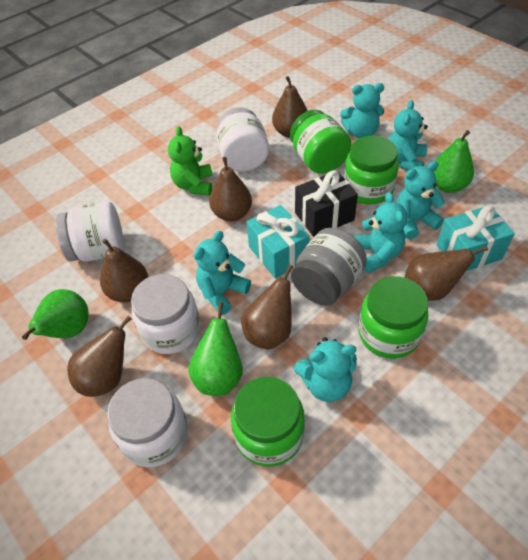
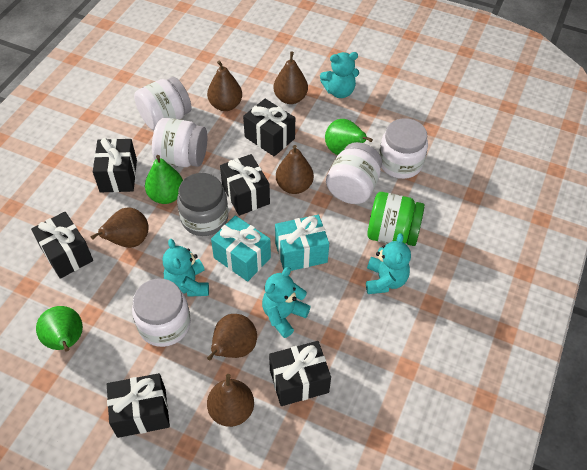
black gift: [295,170,358,237] = 1 -> [31,212,93,279] [93,138,137,192] [107,373,170,438] [220,154,270,216] [243,99,295,156] [269,341,331,406] = 6
green jar: [231,377,305,467] [290,109,351,174] [344,135,399,204] [359,276,429,359] = 4 -> [367,192,425,246] = 1
green teddy bear: [168,126,212,196] = 1 -> none = 0
turquoise teddy bear: [194,231,251,315] [294,337,357,402] [340,83,384,138] [355,192,407,273] [389,100,428,171] [396,161,445,239] = 6 -> [163,239,209,297] [262,267,311,338] [320,52,359,98] [366,233,411,294] = 4
white jar: [55,201,124,262] [107,378,188,467] [131,274,200,354] [216,107,269,172] = 4 -> [132,279,191,347] [134,77,192,131] [152,118,207,167] [326,142,382,204] [379,118,428,179] = 5

